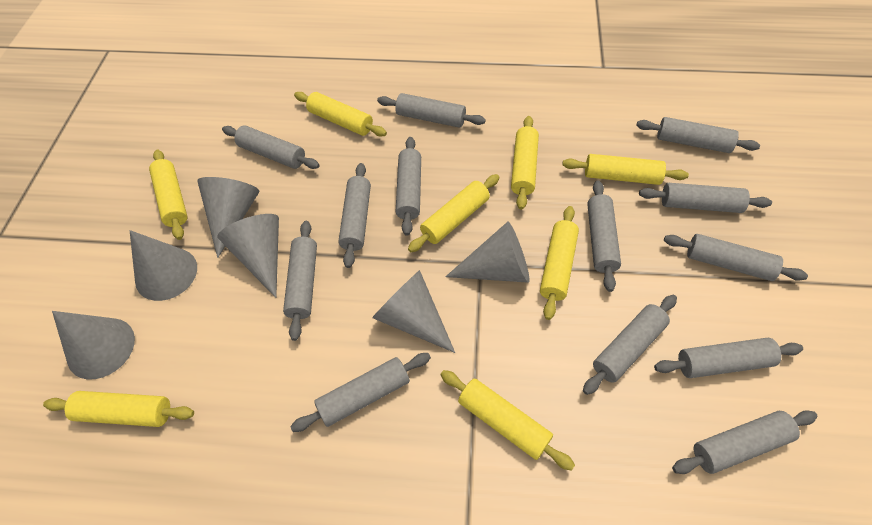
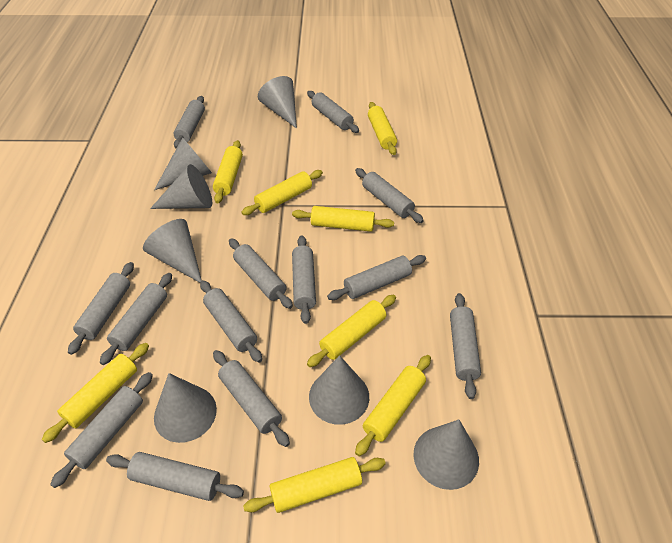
grey cone: [52,311,135,379] [130,230,197,301] [197,177,259,258] [217,214,279,298] [372,270,455,353] [445,222,530,283] = 6 -> [143,219,202,283] [150,164,212,209] [154,137,212,190] [154,373,217,443] [258,76,297,129] [309,355,369,425] [414,419,479,490] = 7

